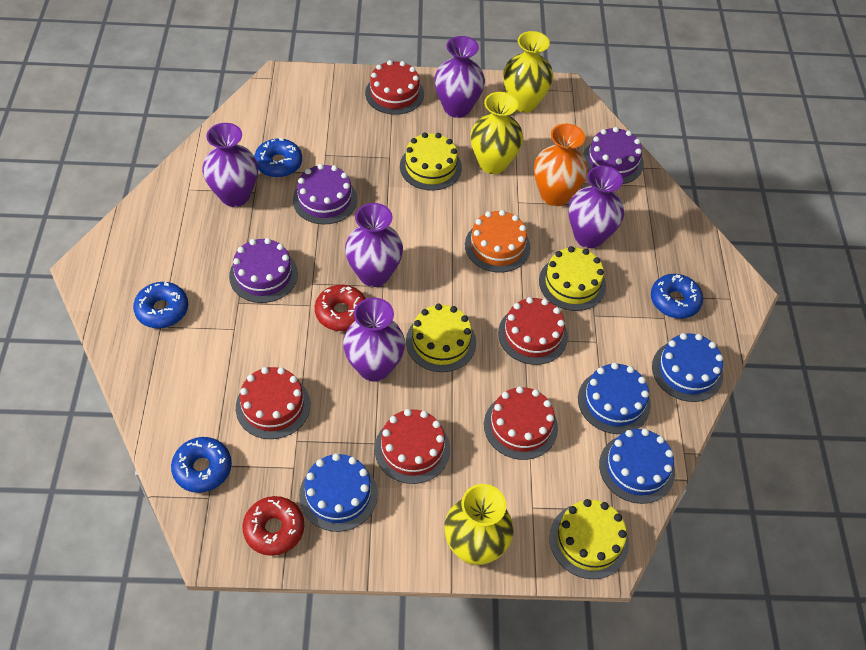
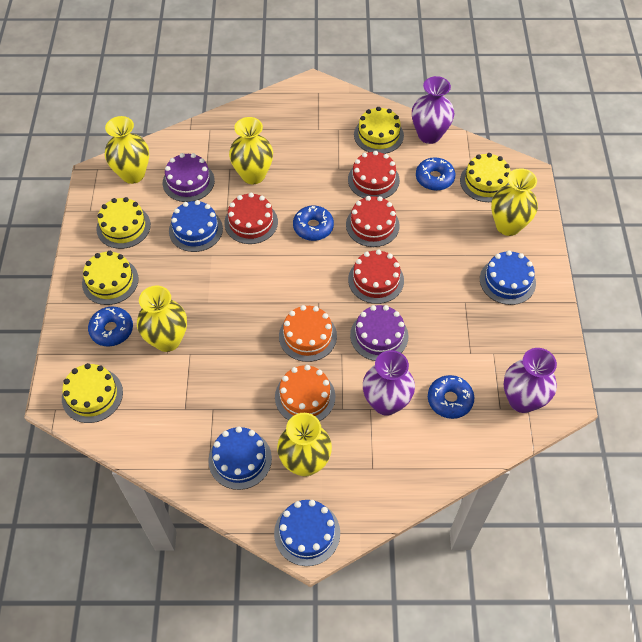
orange cake: [465,210,530,273] = 1 -> [275,365,335,421] [279,305,337,362] = 2
orange vase: [534,124,588,206] = 1 -> none = 0
purple cake: [229,238,298,303] [293,164,357,224] [583,127,644,184] = 3 -> [163,153,215,202] [350,305,408,361] = 2
purple vase: [202,123,258,207] [343,298,405,382] [345,203,403,287] [434,36,485,118] [568,165,624,248] = 5 -> [363,350,415,416] [412,76,454,144] [504,348,557,413] = 3
red cake: [236,367,310,439] [365,60,424,115] [375,409,450,484] [484,386,558,460] [498,297,568,365] = 5 -> [224,193,278,244] [346,196,400,247] [348,151,400,199] [348,250,404,304] = 4
red donut: [242,496,304,556] [315,285,366,331] = 2 -> none = 0
yellow cake: [400,132,462,191] [406,304,476,372] [539,246,606,311] [549,499,629,579] = 4 -> [62,363,123,423] [82,251,139,305] [96,197,151,249] [354,107,404,154] [460,153,511,202] = 5
yellow vase: [445,484,514,565] [471,92,523,174] [503,31,553,113] = 3 -> [105,116,149,184] [137,285,187,352] [229,117,273,184] [277,413,332,477] [491,168,538,236] = 5

